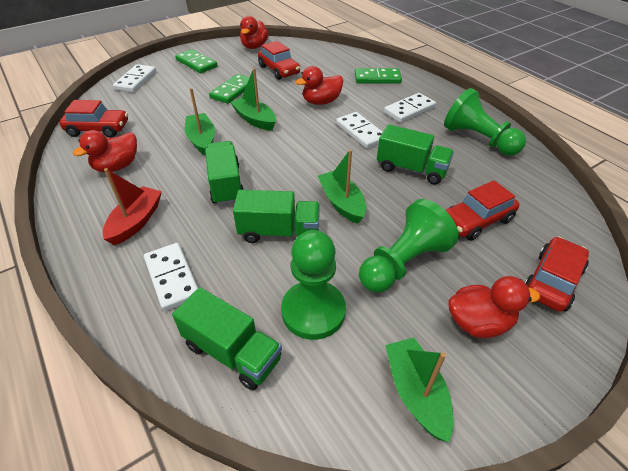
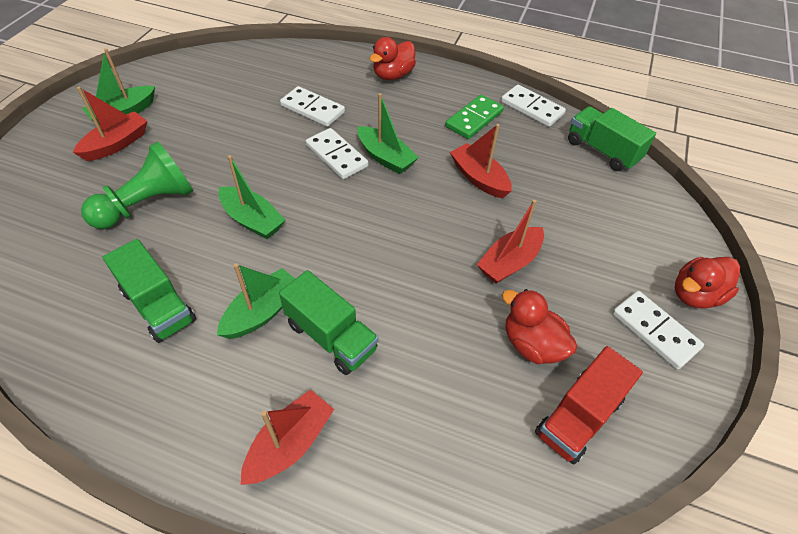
green domino: [175,49,218,73] [209,74,250,104] [355,68,402,83] = 3 -> [445,95,504,139] = 1
green pawn: [281,230,346,340] [359,199,459,292] [444,88,526,156] = 3 -> [81,141,193,229] = 1
green truck: [172,287,282,390] [205,141,244,205] [233,190,320,243] [377,124,454,185] = 4 -> [103,239,196,343] [279,270,379,375] [568,106,656,171] = 3
red boat: [103,168,162,245] = 1 -> [73,87,148,161] [241,389,334,485] [450,124,512,198] [477,200,544,284] = 4
red car: [59,100,128,137] [258,41,300,80] [445,180,519,241] [525,237,589,312] = 4 -> none = 0
red duck: [73,130,137,172] [240,16,269,49] [296,66,343,105] [448,276,540,338] = 4 -> [370,37,416,80] [502,289,577,364] [675,257,740,309] = 3
red truck: none = 0 -> [535,346,643,465] = 1

